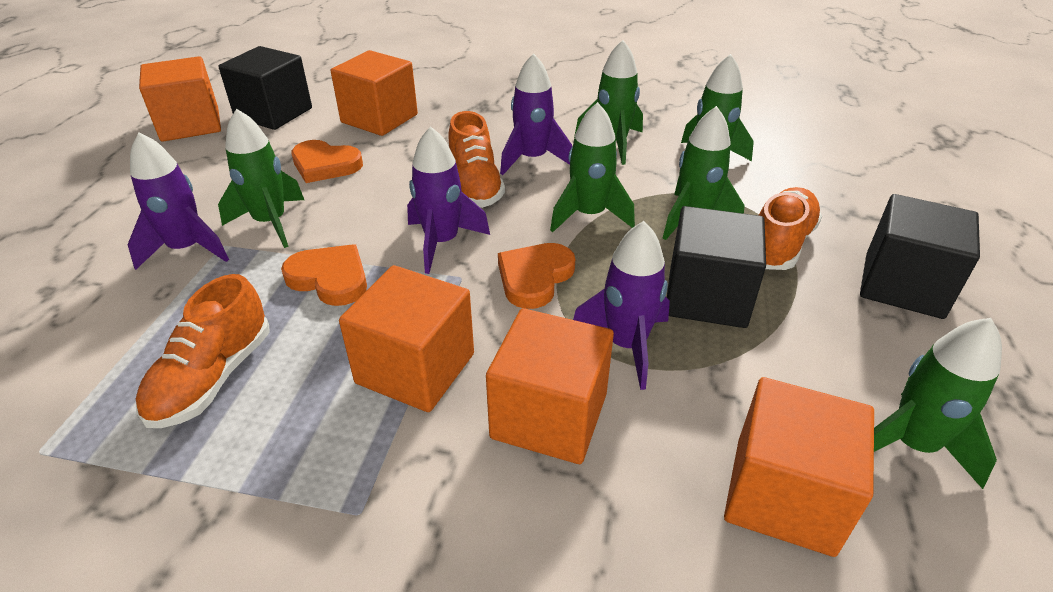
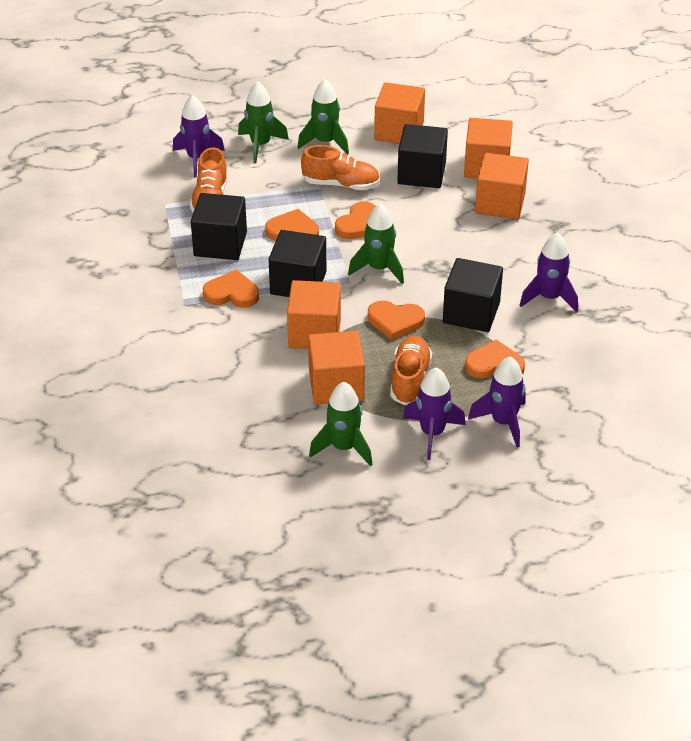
black cube: [218,46,312,130] [667,206,766,328] [860,194,980,319] = 3 -> [191,193,247,260] [269,230,326,297] [397,124,448,188] [443,258,503,332] = 4
green rocket: [218,109,304,248] [550,102,635,232] [574,40,643,165] [663,106,745,240] [681,54,754,161] [874,318,1002,489] = 6 -> [238,82,289,163] [297,79,349,154] [309,382,373,466] [348,203,404,284] = 4
orange heart: [281,244,367,306] [292,140,363,183] [498,243,575,309] = 3 -> [203,270,259,308] [265,209,319,241] [335,202,376,239] [368,301,425,340] [465,340,525,379] = 5

